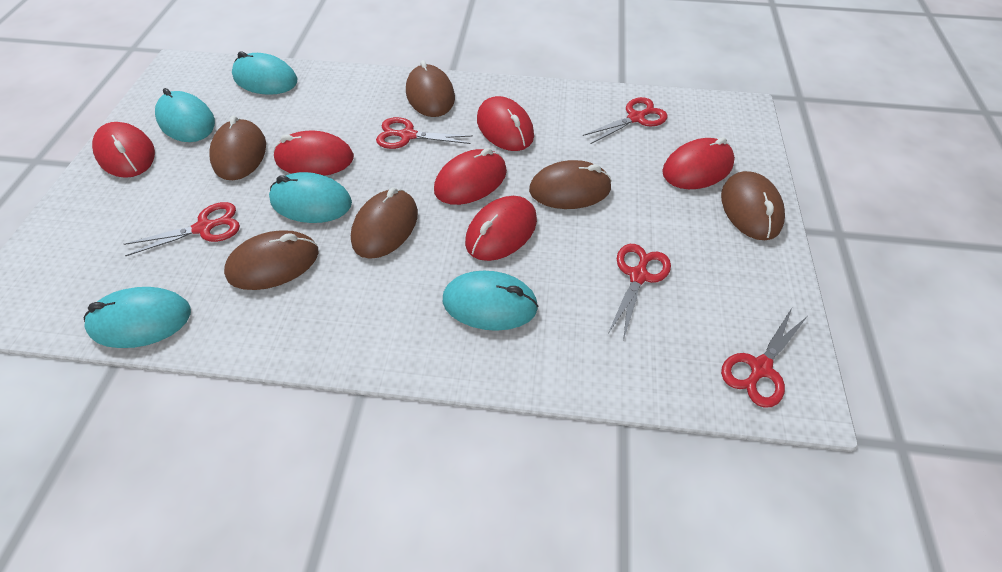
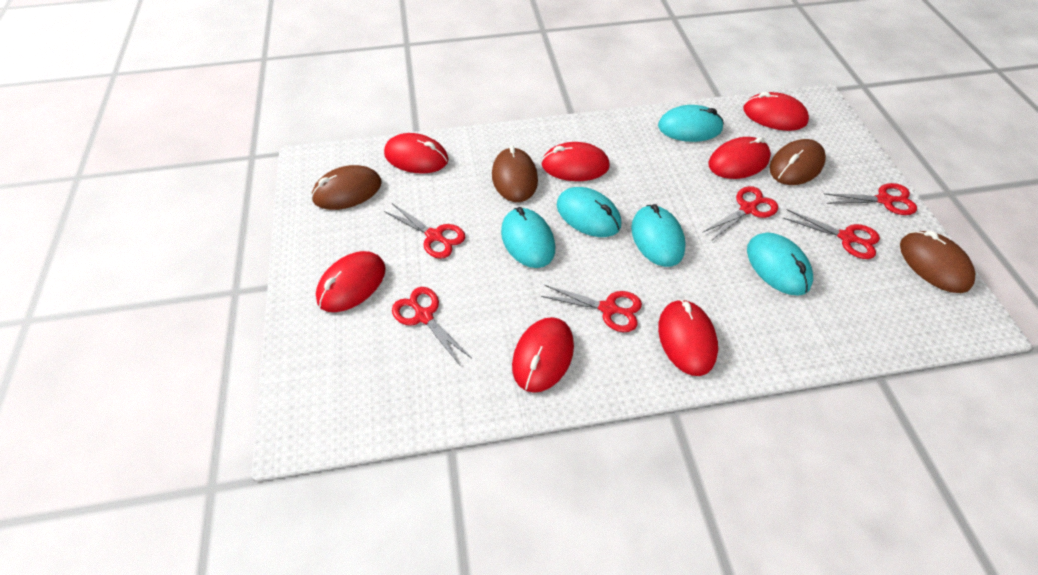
brown mouse: [209,116,266,180] [224,230,319,290] [351,188,418,259] [406,60,455,117] [529,160,612,209] [721,171,785,240] = 6 -> [311,165,382,210] [492,145,538,202] [769,139,826,185] [900,231,975,293] = 4
red mouse: [92,122,155,178] [273,131,354,176] [434,148,507,205] [465,196,537,261] [477,96,534,151] [662,137,735,189] = 6 -> [316,251,386,312] [384,133,449,174] [512,317,574,393] [541,142,610,181] [658,299,718,376] [708,137,771,179] [743,92,809,131] = 7
red scissors: [124,202,240,256] [376,117,472,149] [583,97,668,144] [608,244,671,341] [721,308,807,408] = 5 -> [384,204,465,259] [392,287,471,365] [541,285,642,332] [703,186,778,240] [783,209,880,259] [824,183,917,215] = 6

